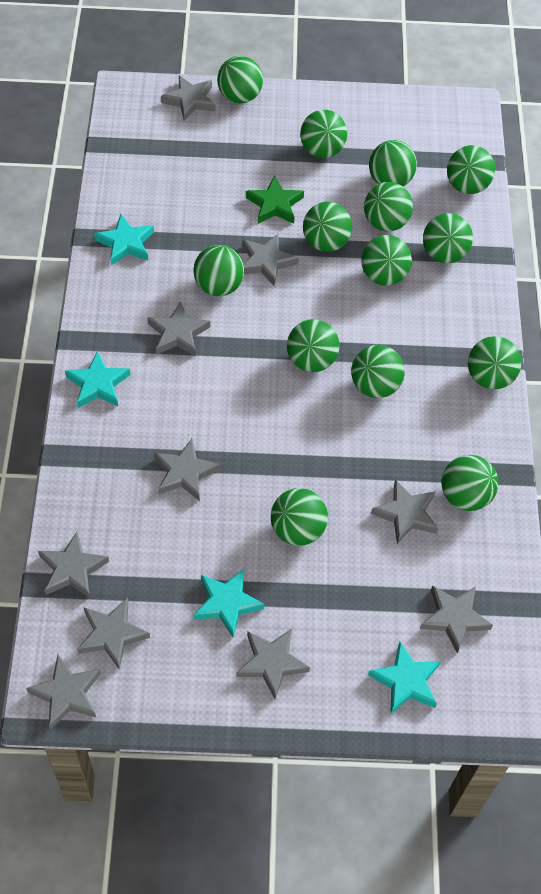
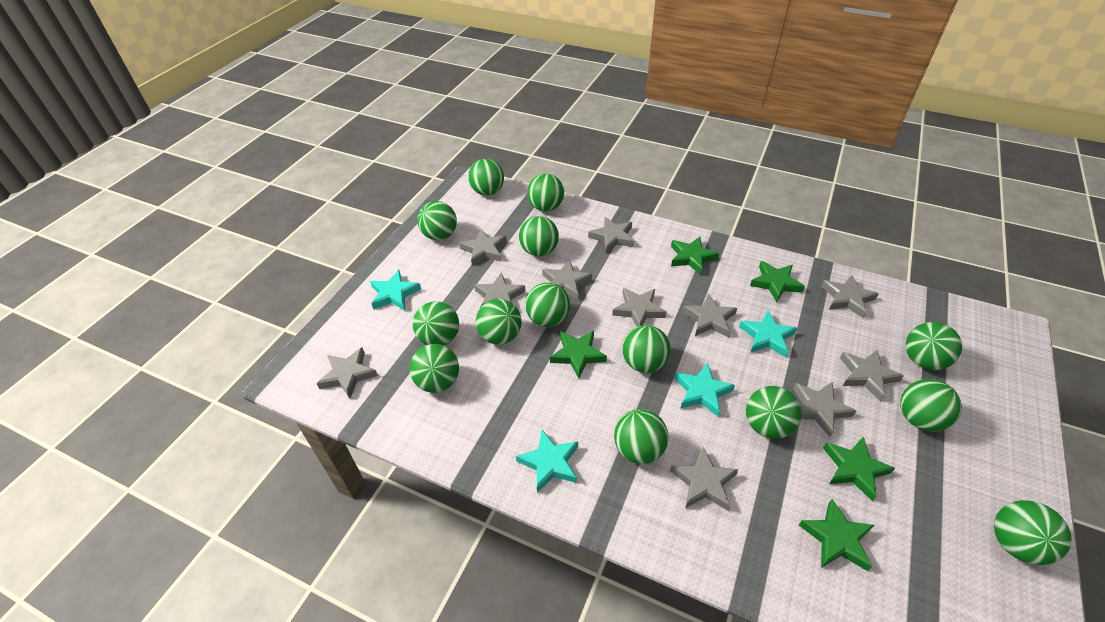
green star: [246,175,304,224] = 1 -> [550,331,607,378] [671,237,719,275] [750,261,805,302] [799,499,874,571] [823,436,895,501] = 5
grey star: [26,655,101,730] [38,532,109,598] [77,598,150,670] [147,301,210,357] [154,439,220,501] [161,75,215,121] [236,629,310,699] [242,234,299,286] [371,479,438,544] [420,586,493,653] = 10 -> [316,347,378,399] [459,229,507,266] [474,273,526,308] [542,259,592,300] [588,217,635,253] [612,288,667,327] [670,447,739,511] [682,293,737,337] [793,382,856,437] [821,275,879,318] [840,349,904,402] = 11

